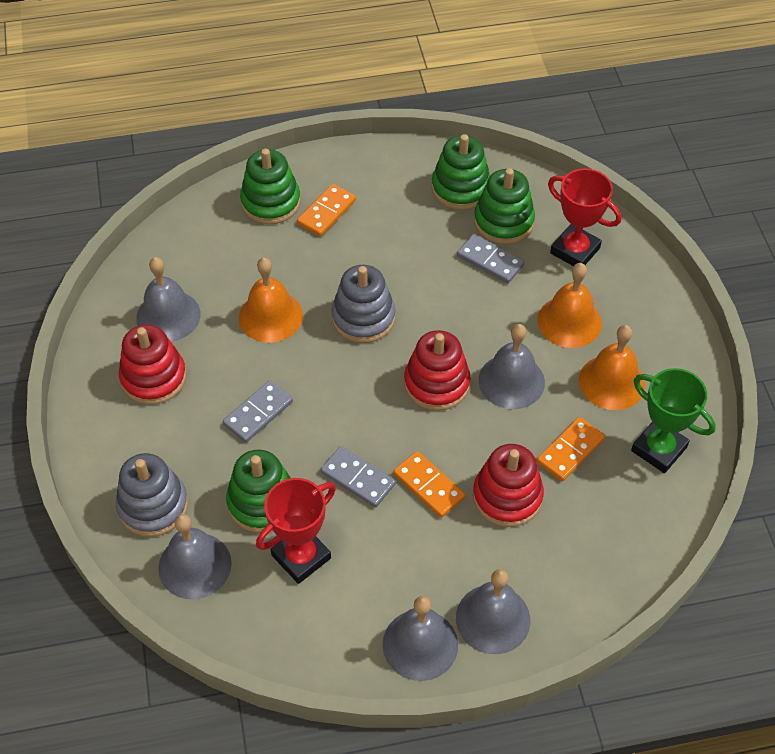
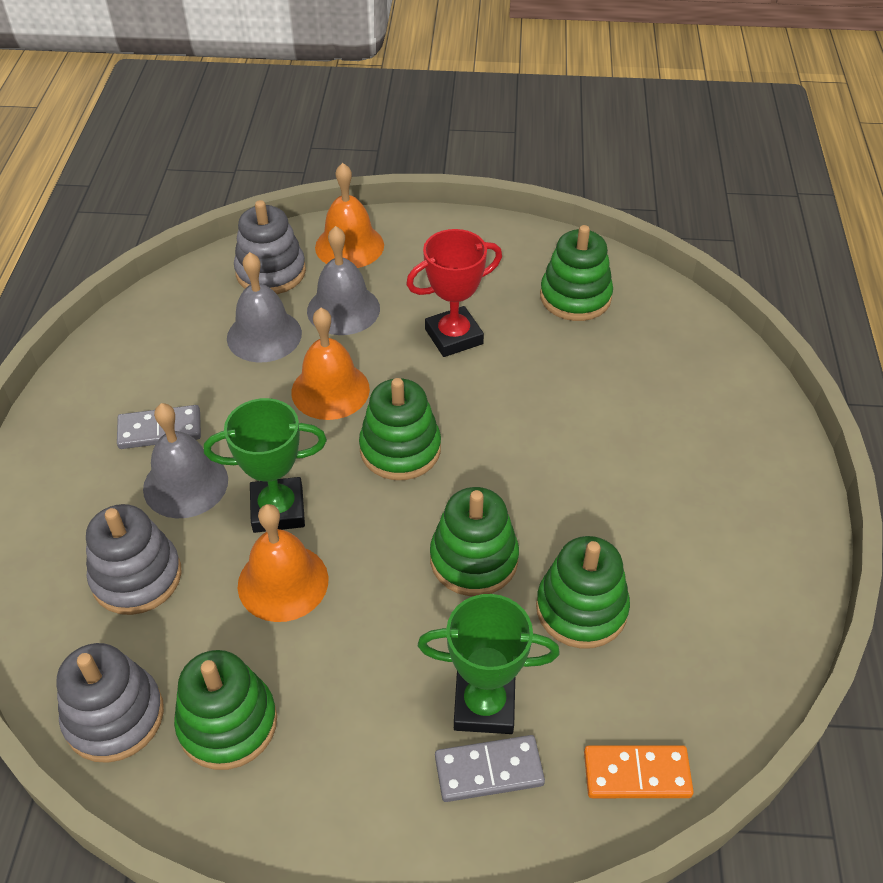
green stacking toy: [226,450,291,533] [240,149,301,224] [431,134,490,210] [474,168,535,244] = 4 -> [174,650,277,770] [359,378,441,480] [430,487,519,596] [536,536,630,649] [540,225,613,321] = 5
green trophy: [631,368,716,473] = 1 -> [204,398,327,533] [418,594,560,734] = 2
grey bell: [136,257,201,342] [158,514,232,599] [383,596,458,681] [456,569,530,654] [478,324,545,409] = 5 -> [143,403,228,518] [227,252,302,363] [307,226,380,335] = 3
grey domino: [223,380,293,443] [321,446,396,508] [457,234,525,283] = 3 -> [117,405,201,449] [435,735,545,802] = 2
grey stacking toy: [116,453,188,537] [331,265,396,343] = 2 -> [56,643,164,763] [86,504,182,615] [234,200,306,294] = 3
orange domino: [297,184,356,236] [393,451,466,518] [537,417,605,481] = 3 -> [584,745,694,798] = 1
red stacking toy: [119,325,186,405] [404,330,471,411] [473,444,544,527] = 3 -> none = 0
red trophy: [256,478,336,584] [548,168,621,266] = 2 -> [406,229,502,357] = 1

